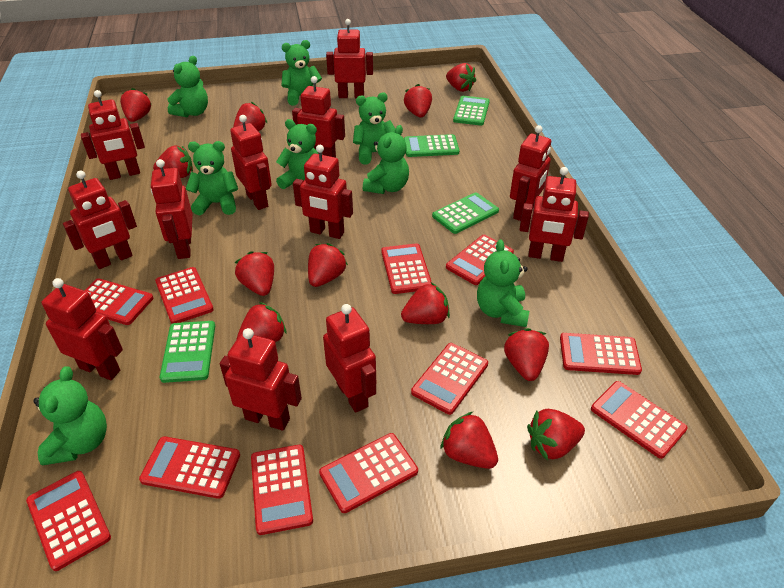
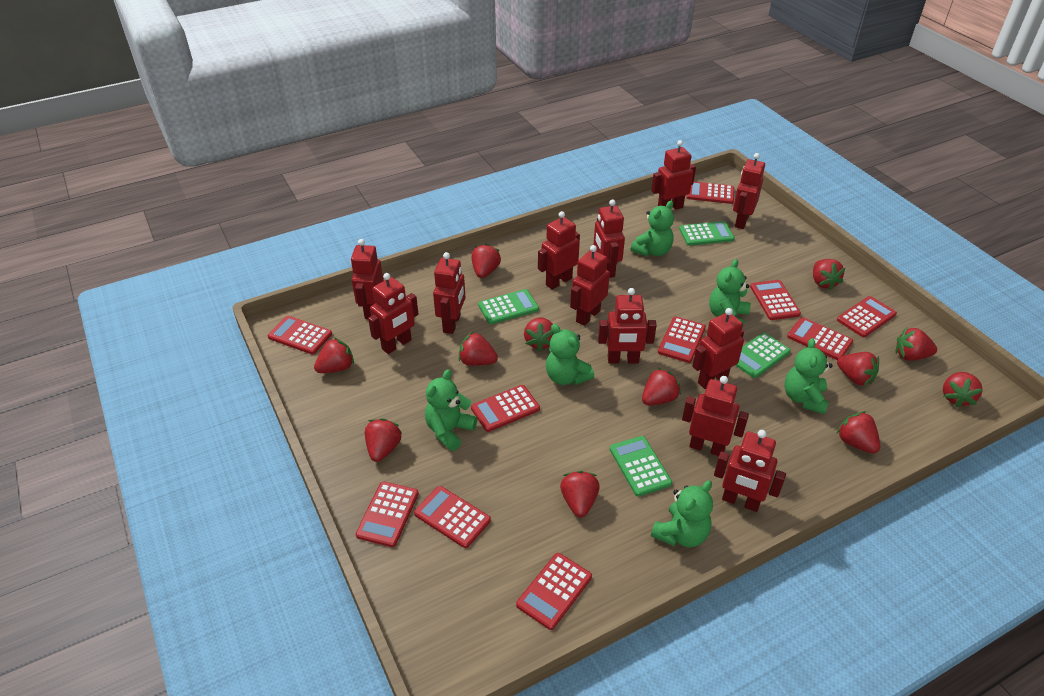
green teddy bear: [33,366,107,465] [167,56,208,117] [186,141,238,215] [276,119,318,189] [281,40,322,106] [353,92,395,164] [363,125,409,194] [477,240,529,327] = 8 -> [425,369,477,451] [546,324,594,385] [631,201,674,257] [651,480,713,547] [709,259,751,326] [784,338,833,414] = 6
red calculator: [26,471,111,571] [84,278,153,325] [139,436,240,499] [155,267,214,324] [251,445,313,535] [319,433,418,513] [381,243,432,294] [411,343,488,415] [446,235,514,285] [560,333,642,375] [591,381,688,459] = 11 -> [268,316,332,354] [356,481,419,547] [414,486,491,548] [471,385,540,432] [516,553,592,630] [658,317,706,363] [686,182,734,204] [750,280,801,320] [787,317,853,360] [837,296,897,337] = 10

